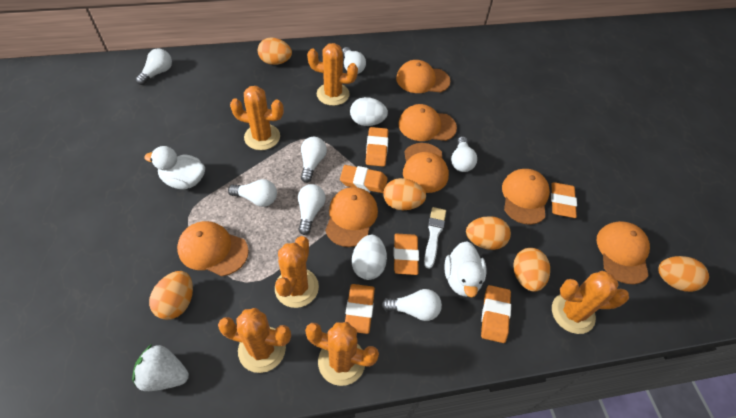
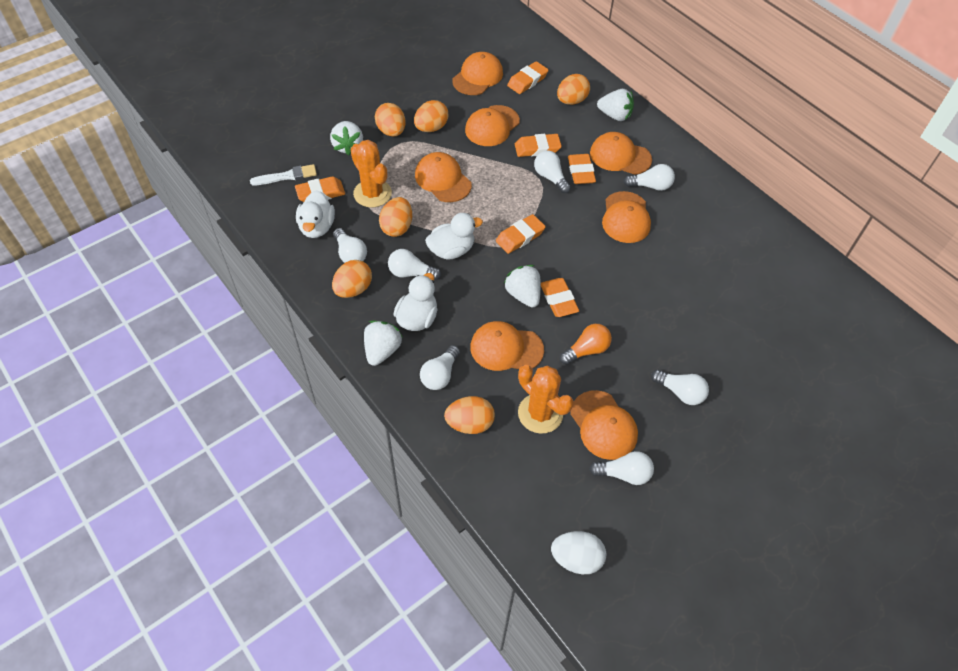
orange cactus: [218,308,291,373] [230,86,284,150] [275,236,319,308] [305,322,379,386] [307,43,358,106] [552,271,629,334] = 6 -> [350,140,392,207] [518,365,574,434] = 2
orange light bulb: none = 0 -> [560,324,612,365] = 1
white duck: [144,146,205,189] [444,241,486,298] = 2 -> [296,190,335,238] [393,273,438,331] [425,213,483,259] = 3
white egg: [350,97,388,126] [352,235,387,280] = 2 -> [551,531,606,574] = 1
white strawberry: [132,344,189,391] = 1 -> [330,121,363,155] [364,321,402,366] [503,265,541,307] [597,89,634,121] = 4

